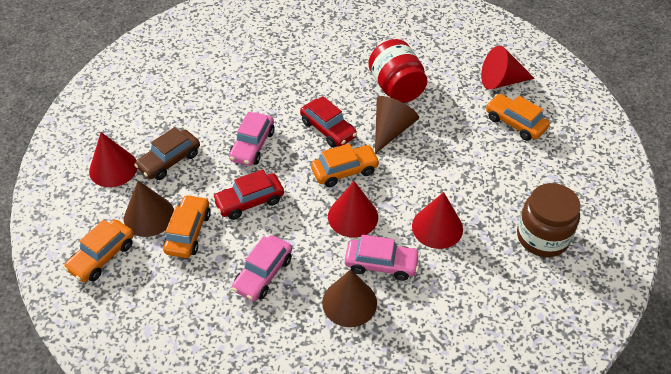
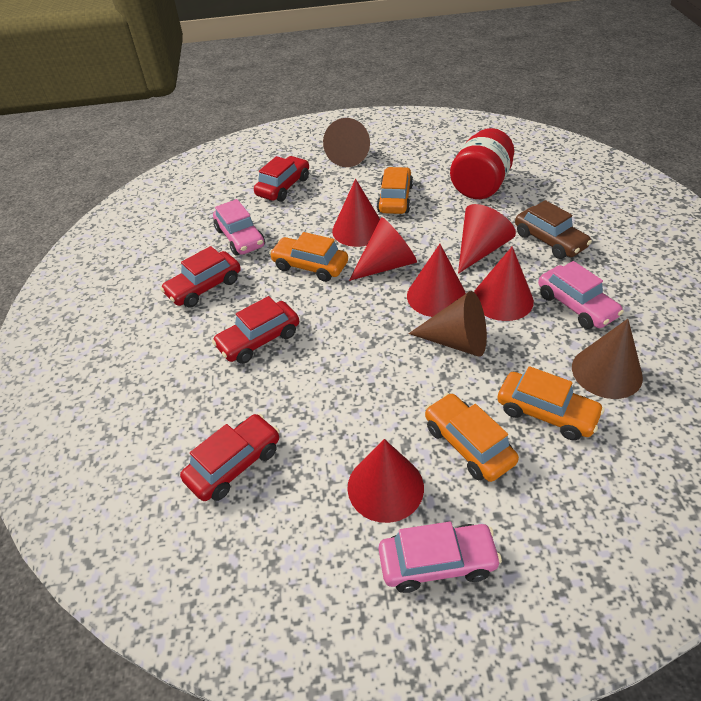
brown jar: [517,183,581,257] = 1 -> none = 0
red car: [212,169,284,220] [300,96,357,148] = 2 -> [160,246,241,307] [180,414,280,501] [212,296,299,364] [254,156,309,202] = 4
red cone: [89,132,137,187] [328,181,378,238] [412,192,463,249] [481,46,535,90] = 4 -> [332,179,380,247] [347,439,424,523] [349,217,417,281] [407,244,466,317] [458,204,516,274] [474,246,534,321] = 6

